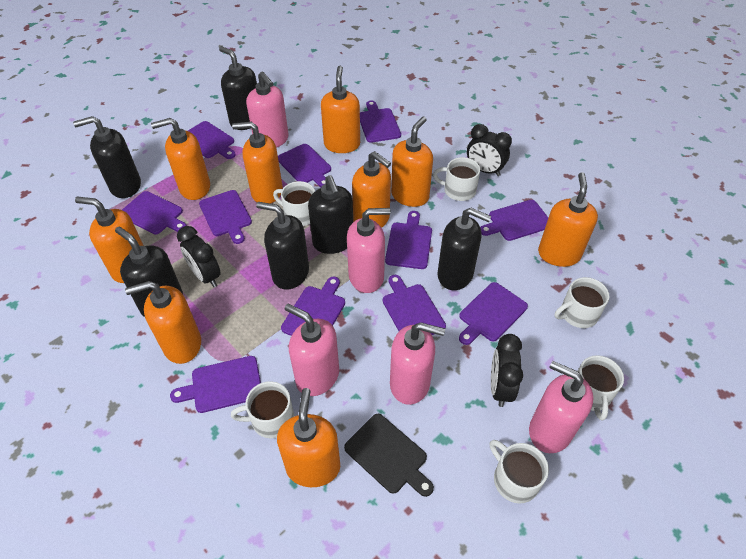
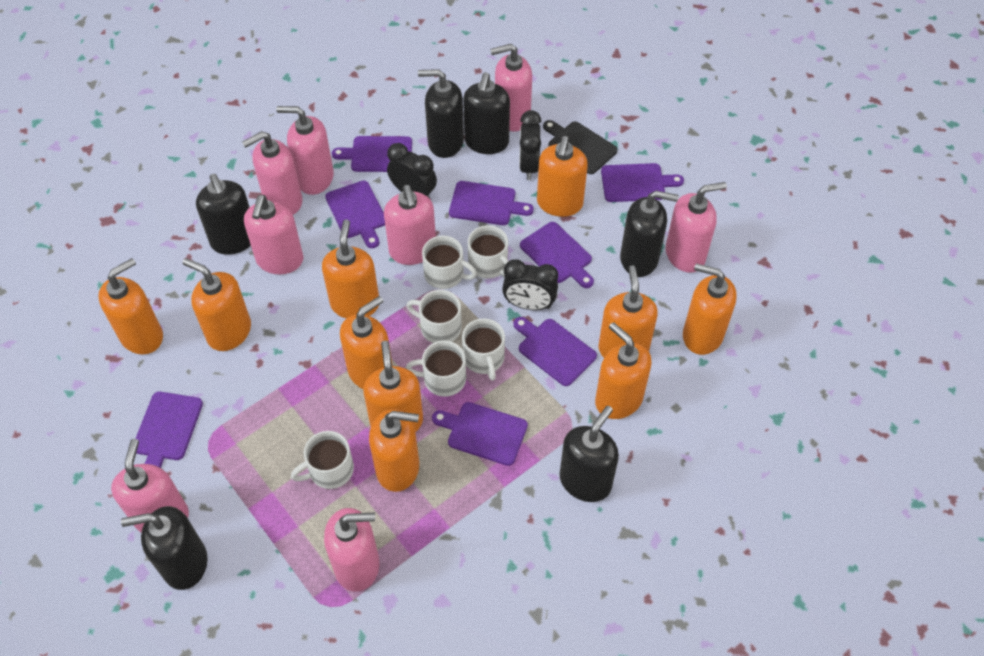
orange soap dispenser: [75,197,144,283] [125,281,201,364] [151,118,210,200] [232,122,283,204] [277,388,340,487] [321,66,360,153] [352,151,391,228] [391,116,433,207] [538,172,598,267] = 9 -> [98,258,163,354] [183,258,251,351] [322,220,379,319] [340,296,393,389] [363,341,423,432] [369,409,419,492] [537,136,588,217] [595,322,652,419] [598,265,658,357] [683,263,737,355] = 10
pink soap dispenser: [246,72,289,148] [285,304,339,396] [347,208,391,293] [390,322,445,405] [529,361,594,453] = 5 -> [111,439,189,532] [242,131,303,215] [244,195,303,274] [276,106,334,195] [324,508,379,592] [384,185,436,265] [490,44,532,131] [666,182,727,273] = 8
purple cutting board: [122,191,187,234] [170,356,261,413] [188,121,236,159] [199,190,252,244] [278,144,331,187] [281,276,345,336] [360,101,401,143] [383,275,446,335] [385,211,432,269] [459,282,528,345] [480,200,548,241] = 11 -> [135,392,203,468] [325,180,385,248] [332,136,412,172] [432,402,528,466] [449,181,534,225] [513,317,597,386] [520,222,594,288] [601,163,684,202] = 8

